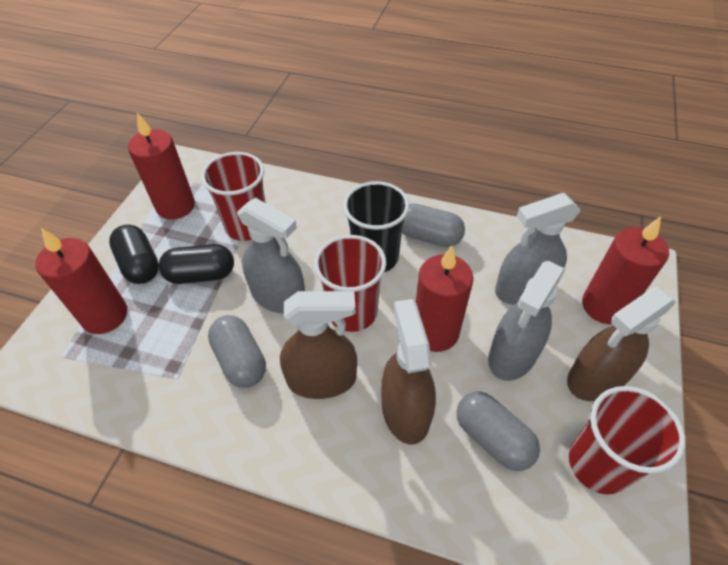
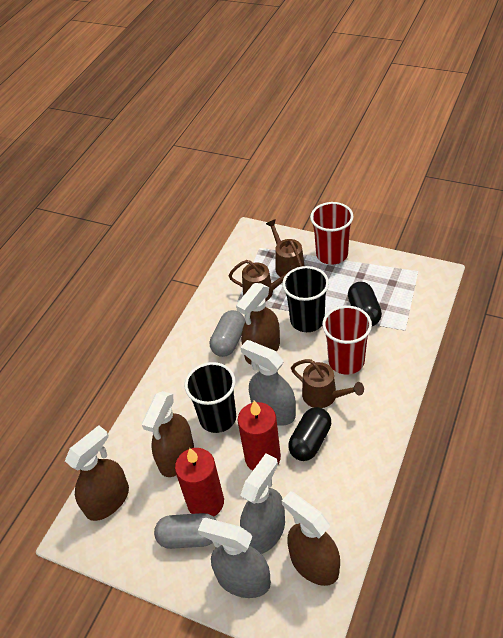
black cup: [343,181,410,272] = 1 -> [184,362,236,433] [282,266,329,332] = 2
brown spray bottle: [280,291,357,399] [381,299,436,444] [567,287,676,401] = 3 -> [65,425,129,521] [141,391,194,477] [236,283,280,365] [282,491,340,586] = 4
brown watering can: none = 0 -> [229,260,297,301] [266,219,305,277] [291,359,364,408] = 3
grey capsule: [208,315,266,388] [402,203,465,247] [457,391,540,471] = 3 -> [154,513,216,549] [210,310,246,357] = 2
red candle: [35,228,127,334] [128,112,195,220] [416,246,473,352] [582,216,669,324] = 4 -> [175,448,224,517] [238,401,281,470] = 2
red cup: [201,152,266,241] [314,235,386,332] [569,386,685,495] = 3 -> [310,202,354,265] [322,306,372,374] = 2

